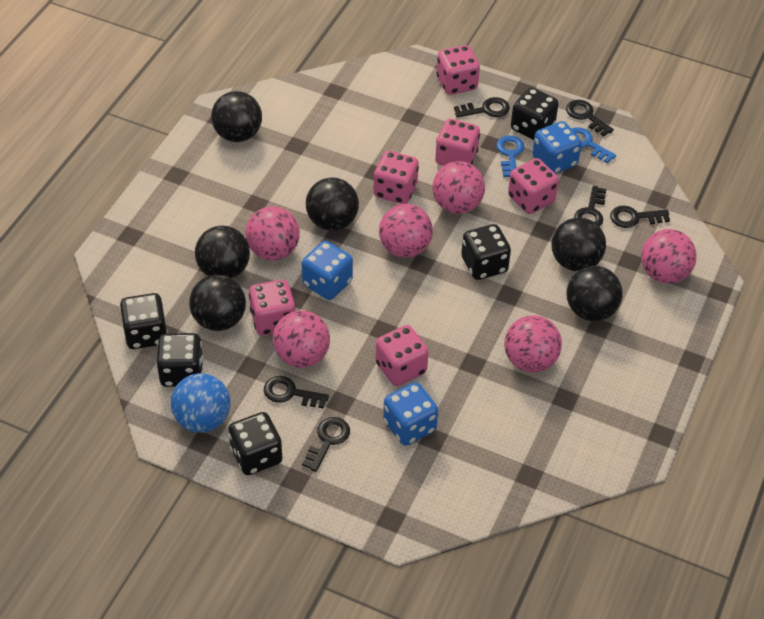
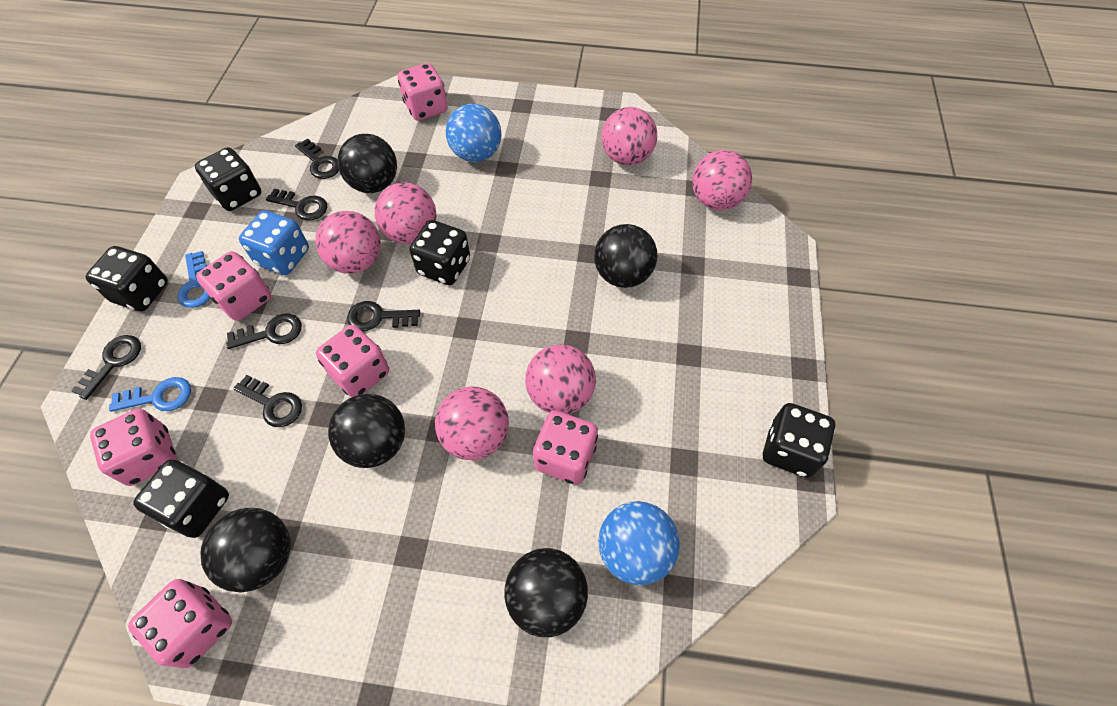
black ball: [189,275,246,331] [195,225,250,278] [211,91,262,142] [306,177,359,231] [551,217,606,271] [566,266,623,321] = 6 -> [200,508,291,592] [328,394,405,468] [337,134,397,193] [504,548,588,637] [594,224,657,288] = 5
blue ball: [171,373,231,433] = 1 -> [446,104,501,162] [598,501,680,585] = 2
blue dice: [302,241,353,300] [383,382,438,446] [532,121,582,174] = 3 -> [239,210,309,275] = 1

